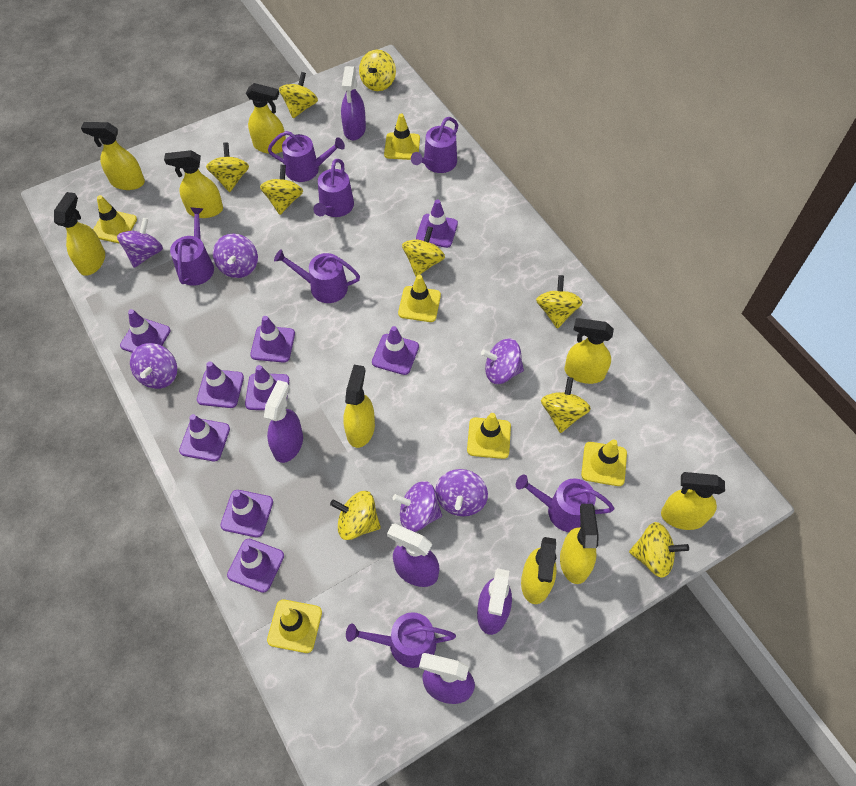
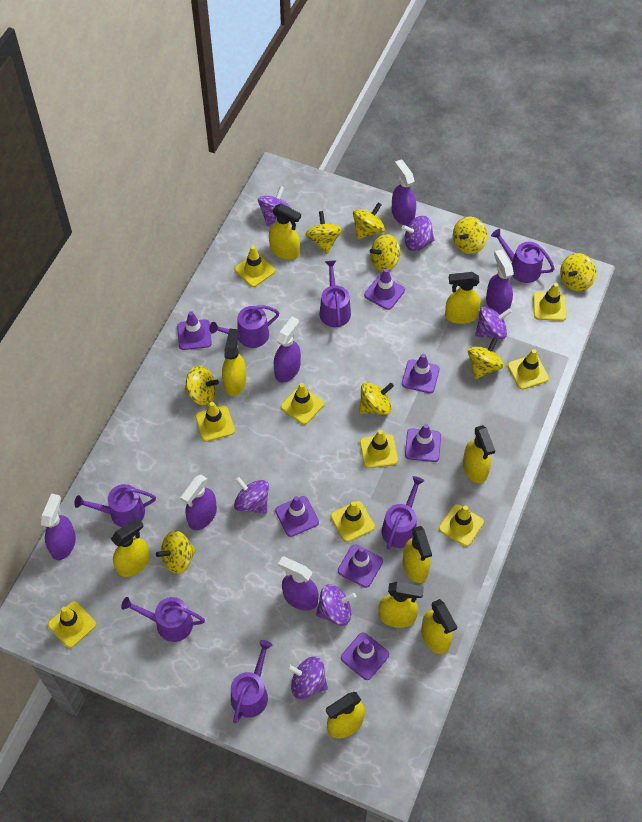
purple spray bottle: [264,380,303,463] [341,66,366,140] [387,524,439,587] [419,653,475,704] [477,569,512,635] = 5 -> [41,493,76,560] [181,475,217,530] [274,317,301,382] [278,557,319,611] [392,159,416,226] [486,249,514,315] = 6
purple traffic cone: [120,309,171,353] [179,414,230,461] [197,361,244,408] [220,490,273,537] [227,539,284,593] [245,365,289,410] [250,316,295,363] [372,326,419,375] [416,199,458,248] = 9 -> [177,311,212,350] [275,496,319,537] [338,545,383,588] [341,632,389,680] [364,269,405,310] [402,354,440,393] [405,424,441,462] = 7
yellow traffic cone: [93,195,137,243] [267,600,322,653] [384,114,420,160] [398,275,441,322] [467,413,511,459] [581,439,627,486] = 6 -> [48,601,96,648] [195,402,235,442] [234,246,275,287] [281,383,324,425] [331,501,375,542] [360,430,398,468] [439,504,484,547] [508,349,549,390] [533,283,567,321] = 9

